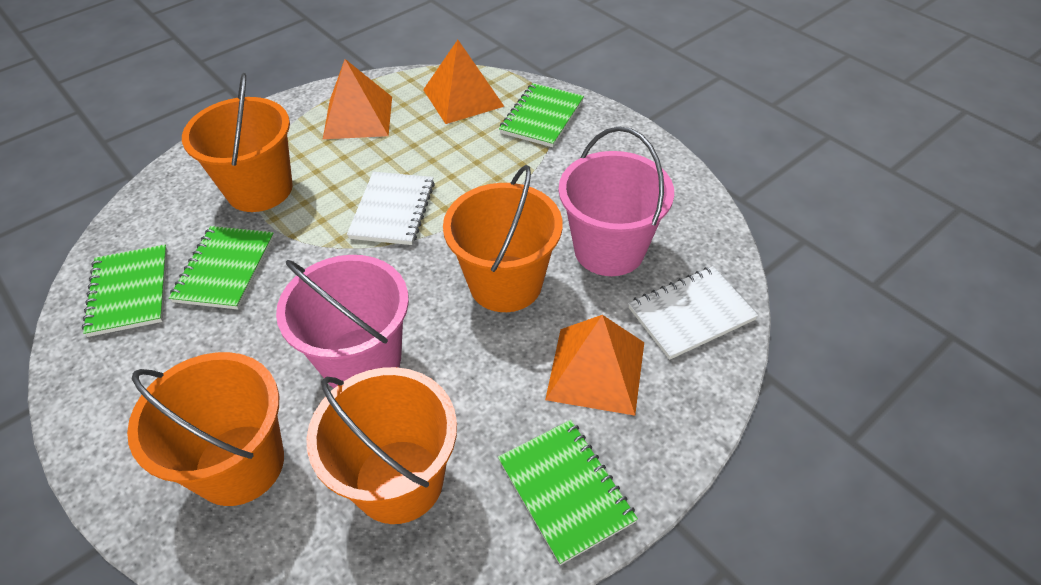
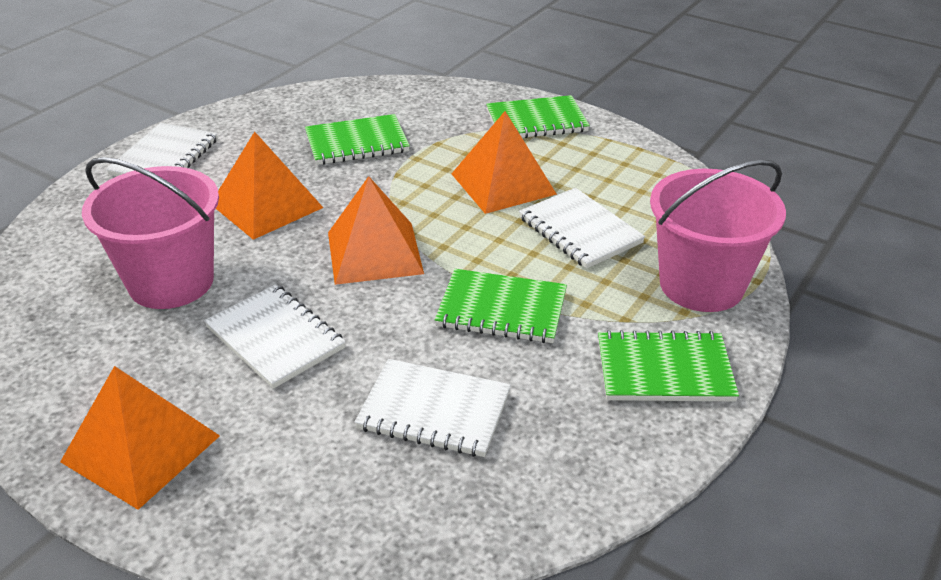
orange bucket: [127,352,284,506] [182,73,293,212] [306,367,457,524] [443,165,563,312] = 4 -> none = 0
orange pyramid: [323,59,392,139] [423,40,505,124] [545,315,644,416] = 3 -> [60,366,220,510] [216,131,323,240] [328,176,424,285] [452,111,557,214] = 4
white notebook: [347,172,435,245] [628,266,758,360] = 2 -> [106,123,218,176] [204,284,346,389] [355,359,511,457] [519,188,645,269] = 4

